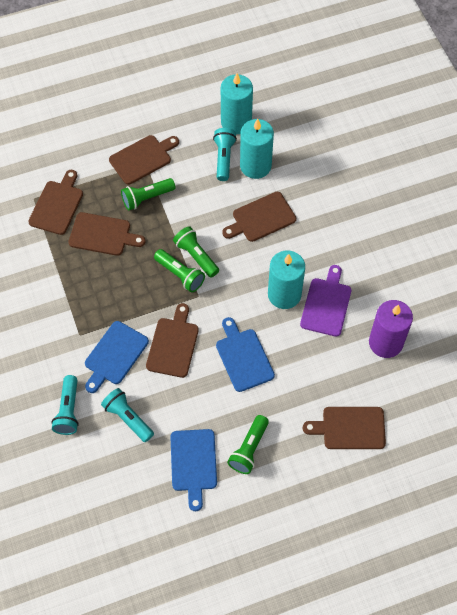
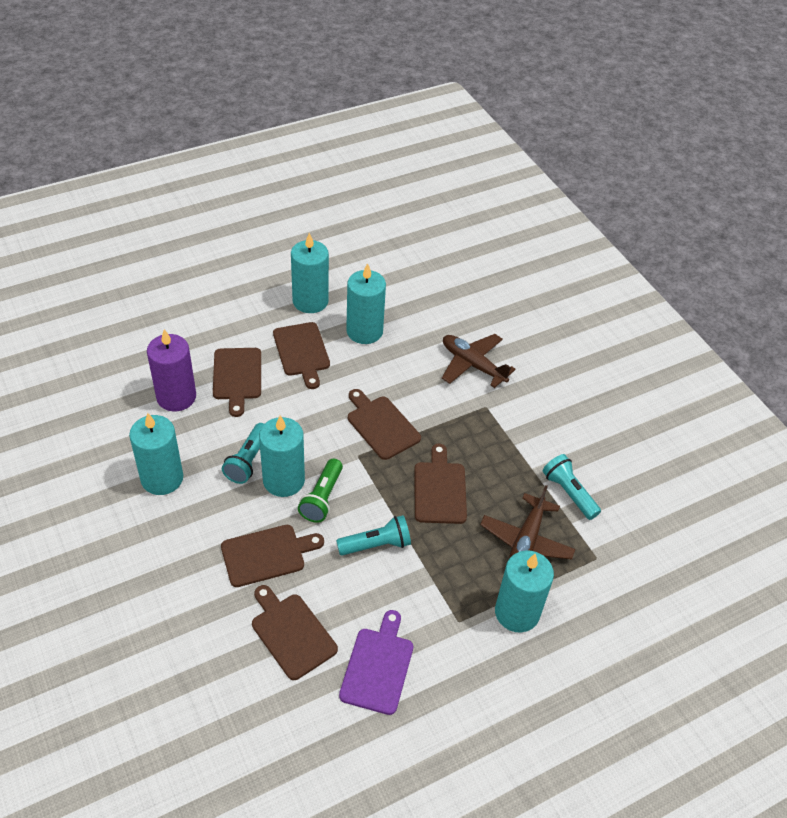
blue cutting board: [85,321,149,393] [170,429,217,511] [216,317,275,392] = 3 -> none = 0
brown plane: none = 0 -> [442,334,516,388] [480,485,576,559] = 2
green flashlight: [121,178,176,210] [154,249,205,292] [173,226,219,278] [227,415,269,474] = 4 -> [298,459,343,523] = 1
turquoise candle: [221,73,253,134] [240,119,274,179] [268,251,305,309] = 3 -> [129,413,183,495] [259,415,305,497] [291,233,329,313] [346,263,386,344] [495,550,554,632] = 5

